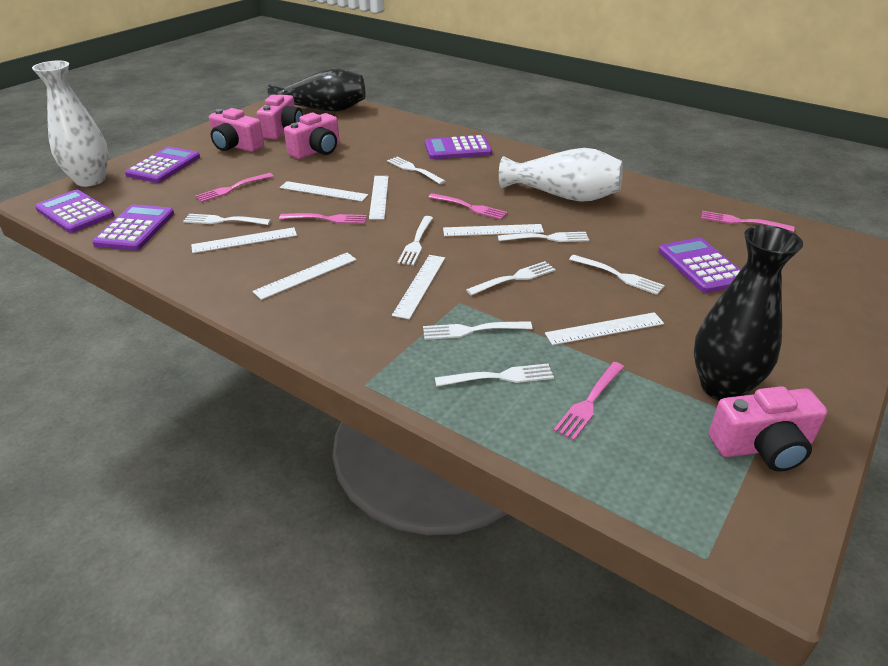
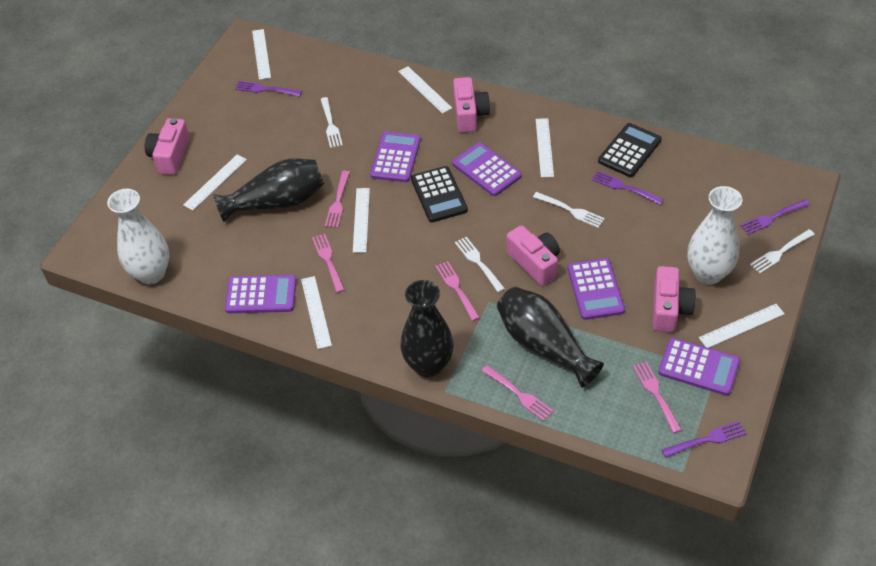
black calculator: none = 0 -> [411,166,468,222] [598,123,662,177] = 2
black vase: [268,68,366,112] [694,225,803,401] = 2 -> [213,159,324,222] [400,280,454,377] [497,287,604,387] = 3
purple fork: none = 0 -> [235,81,302,96] [592,171,664,205] [662,421,747,458] [740,199,810,235] = 4
white fork: [183,214,271,225] [387,157,446,184] [397,216,433,265] [423,321,532,340] [435,364,554,387] [466,261,556,296] [498,232,589,242] [569,255,665,295] = 8 -> [321,97,343,148] [455,237,505,293] [533,192,605,228] [750,229,815,273] = 4

